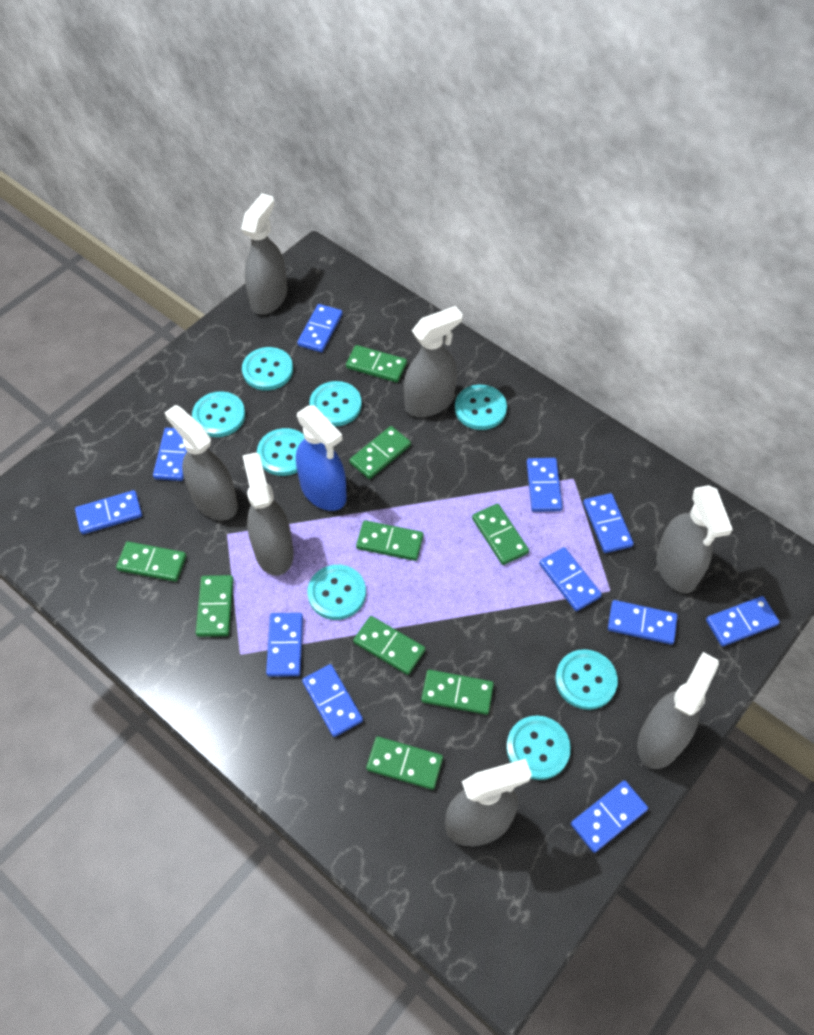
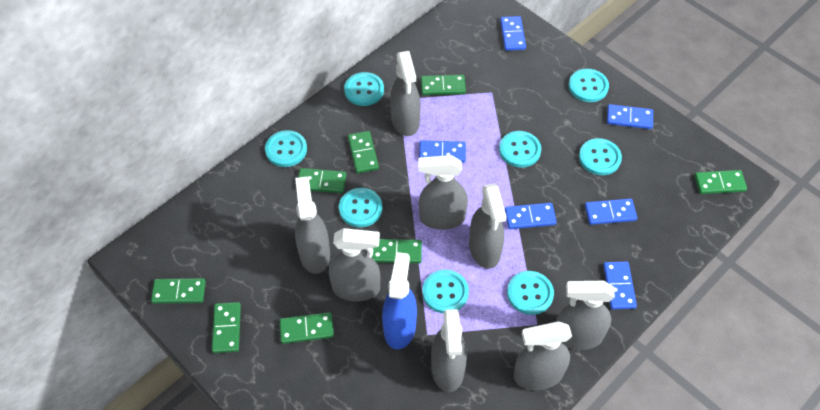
blue domino: [75,490,142,534] [153,428,187,481] [266,613,303,677] [297,304,343,352] [302,664,363,737] [526,458,563,512] [539,547,602,611] [571,780,648,853] [583,493,634,553] [608,600,678,645] [706,596,780,646] = 11 -> [419,140,466,163] [500,16,526,51] [505,203,557,229] [585,199,637,225] [603,262,637,310] [607,104,653,129] = 6
green domino: [116,541,186,582] [196,575,234,637] [346,345,407,382] [349,426,411,479] [353,616,425,675] [356,520,423,561] [366,736,443,790] [421,670,494,715] [472,504,529,565] = 9 -> [151,278,206,304] [212,302,241,353] [279,312,334,344] [298,168,346,193] [348,131,379,173] [372,239,422,263] [421,75,466,95] [694,170,747,194] = 8
grey spray bottle: [164,405,238,520] [241,193,287,315] [243,452,294,576] [404,306,463,417] [445,759,532,846] [637,652,719,769] [656,485,733,593] = 7 -> [295,177,330,274] [329,228,380,301] [390,51,420,136] [418,155,468,230] [431,309,467,392] [469,184,507,269] [514,321,572,390] [556,281,615,350] = 8

